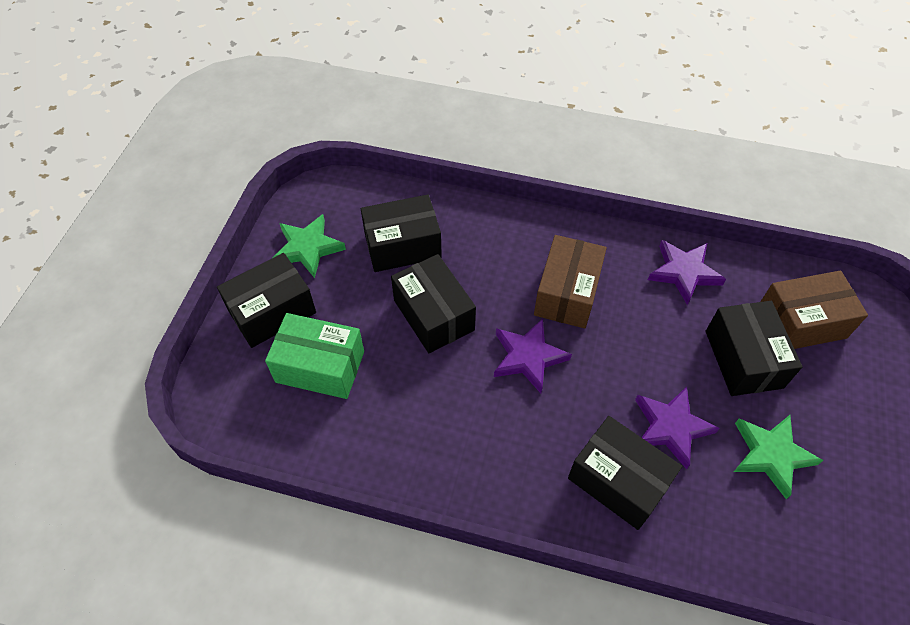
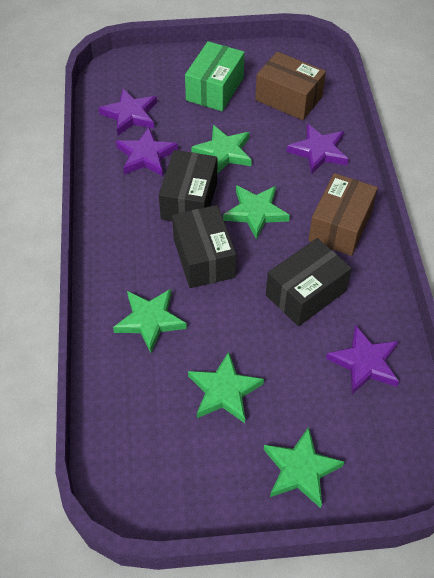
black box: [217,253,316,348] [361,195,442,272] [391,254,476,353] [568,416,682,530] [705,301,803,396] = 5 -> [159,150,217,221] [172,205,236,288] [266,238,352,326] = 3
green star: [273,214,346,278] [734,415,824,499] = 2 -> [113,289,187,353] [188,352,264,423] [191,125,252,174] [223,185,290,240] [264,427,344,508] = 5
purple star: [494,318,572,393] [635,386,720,469] [648,240,726,305] = 3 -> [98,88,157,135] [116,127,178,176] [287,124,348,175] [326,325,399,394] = 4

